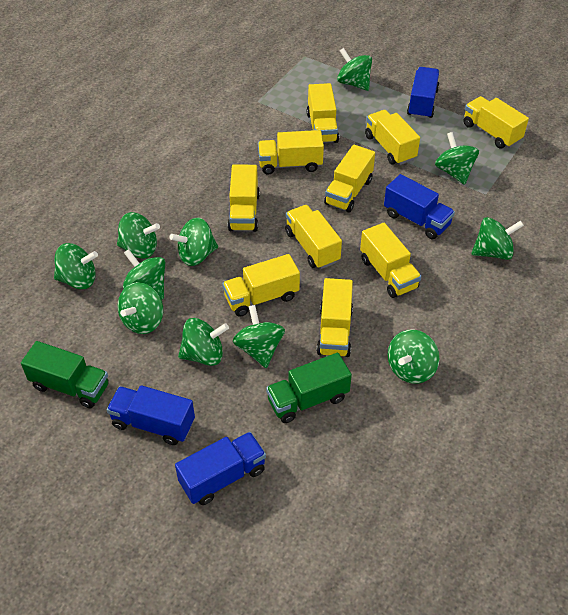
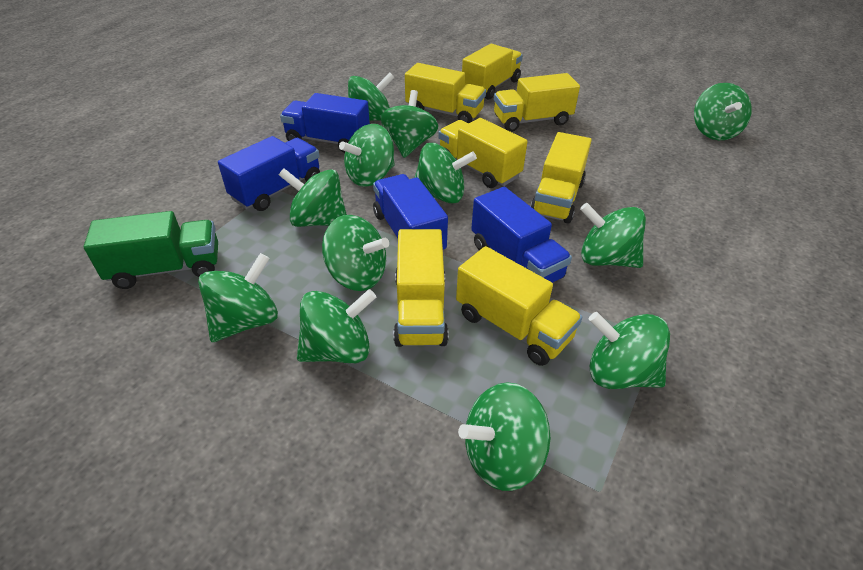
green spinning top: [54,243,98,289] [117,212,160,259] [118,282,163,334] [123,249,165,300] [169,218,218,266] [178,318,229,366] [233,305,285,368] [337,48,372,91] [388,329,439,384] [435,132,479,185] [471,217,524,260] = 11 -> [198,253,278,342] [279,168,347,227] [297,289,376,363] [322,215,389,291] [339,124,395,187] [348,72,395,121] [380,90,438,158] [414,143,477,203] [458,382,550,491] [580,203,646,268] [589,312,670,389] [694,83,752,140] = 12
green truck: [21,341,109,408] [266,353,352,423] = 2 -> [84,211,218,289] = 1
yellow truck: [222,254,300,317] [228,164,260,232] [258,130,324,175] [285,205,342,269] [307,83,339,143] [316,278,353,357] [324,145,375,213] [360,223,421,298] [365,110,420,165] [464,96,529,148] = 10 -> [393,229,449,347] [405,63,486,123] [438,118,528,188] [456,246,582,366] [462,44,523,100] [494,73,580,132] [531,132,592,224] = 7

